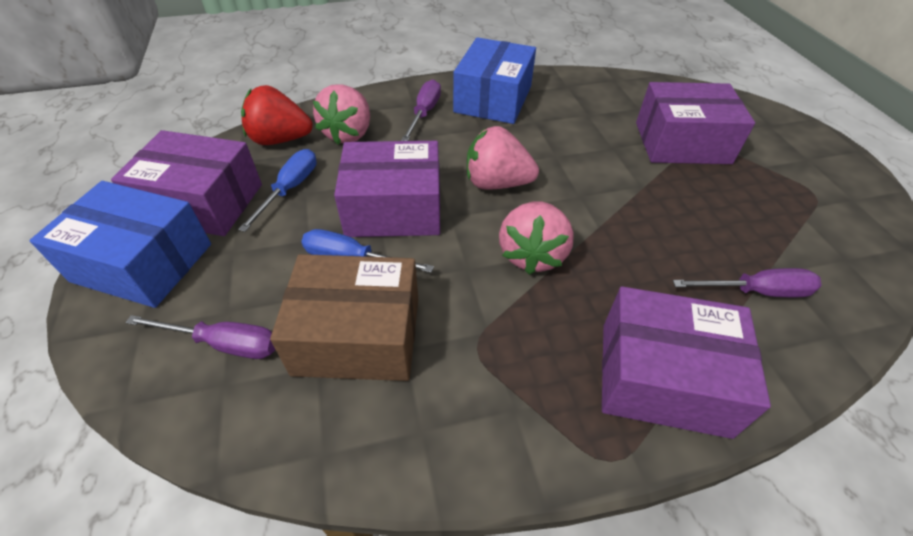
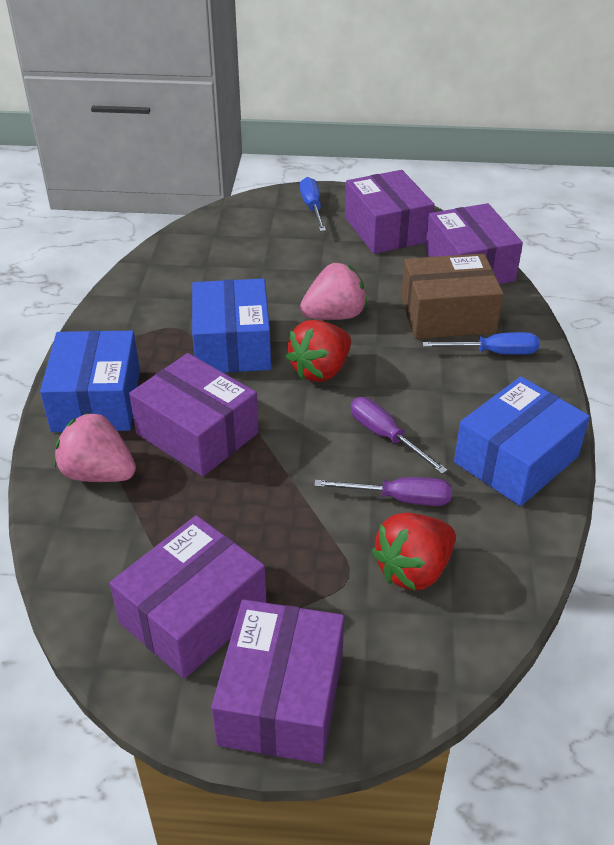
blue box: [29,181,211,308] [453,37,536,124] = 2 -> [40,330,140,432] [192,278,271,373] [454,376,590,506] = 3
pink strawberry: [313,84,370,144] [467,126,539,190] [499,201,574,275] = 3 -> [55,412,136,482] [300,263,367,320] = 2
purple box: [111,130,262,236] [334,141,440,237] [602,286,771,439] [636,82,755,164] = 4 -> [109,515,267,679] [129,353,259,477] [211,599,344,764] [345,170,434,254] [425,203,523,284] = 5
purple screwdriver: [125,315,275,359] [401,79,441,141] [673,268,821,297] = 3 -> [314,477,452,506] [351,397,448,474] = 2
red strawberry: [241,85,313,145] = 1 -> [286,320,351,382] [372,513,456,590] = 2

